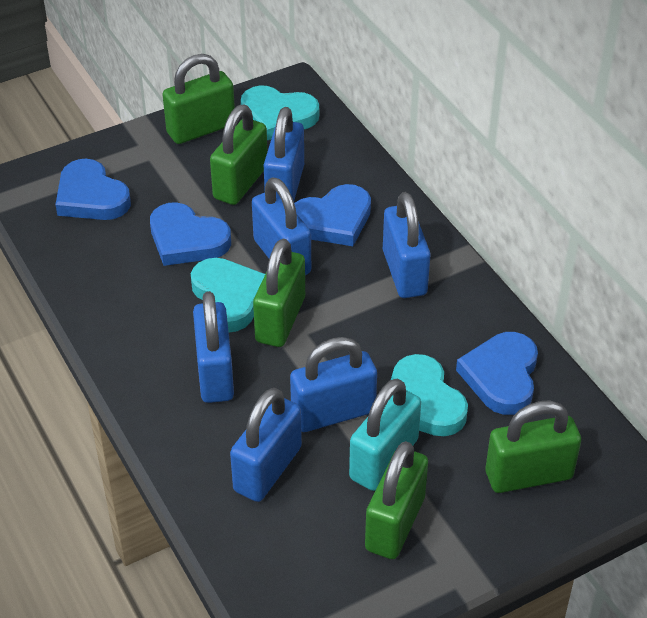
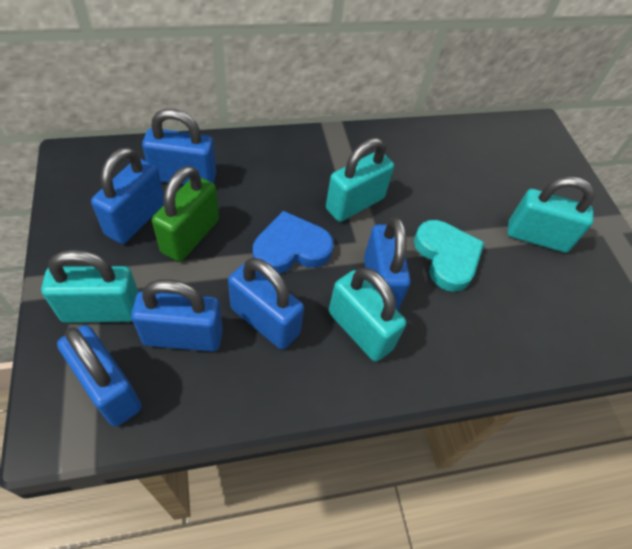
blue heart: [55,159,131,220] [150,202,231,266] [294,184,371,246] [456,332,538,415] = 4 -> [253,211,334,274] = 1
green padlock: [162,54,235,144] [210,105,267,205] [253,239,305,347] [365,441,428,559] [485,400,581,493] = 5 -> [152,166,219,262] = 1
turquoise heart: [191,258,265,332] [241,86,319,140] [391,354,468,436] = 3 -> [414,220,484,292] = 1
turquoise padlock: [349,378,421,491] = 1 -> [41,250,139,323] [326,138,394,222] [329,268,406,362] [507,176,595,253] = 4

